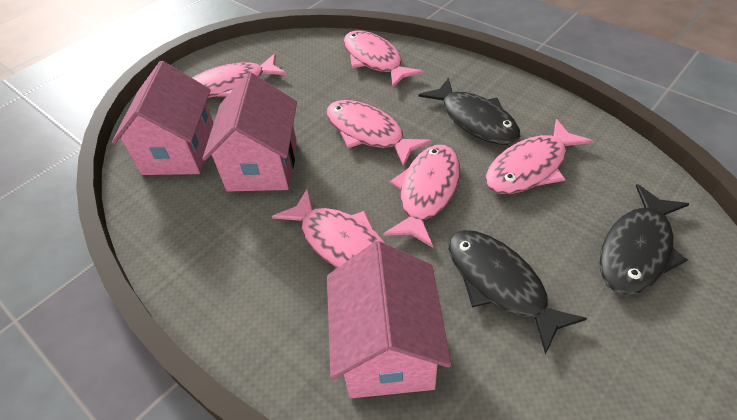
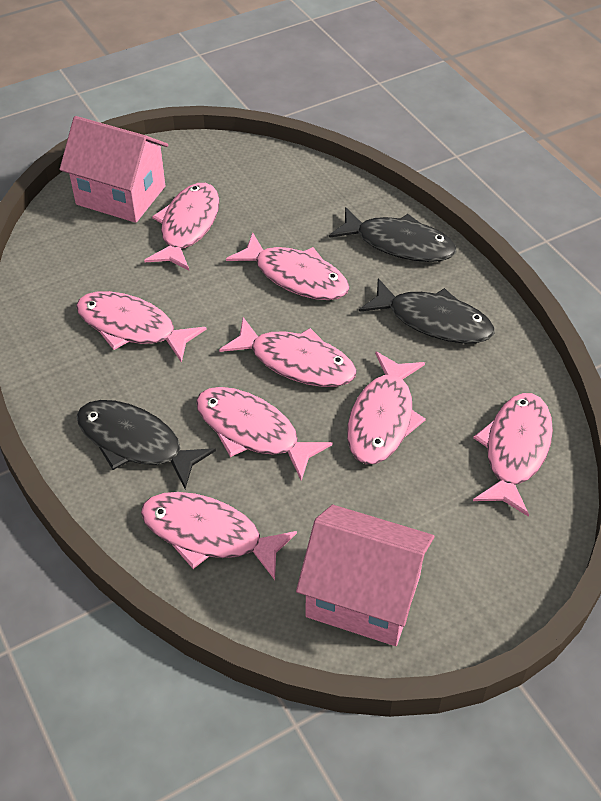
pink fish: [192,54,287,98] [272,188,386,268] [326,100,432,167] [344,30,424,88] [383,145,460,248] [485,119,593,194] = 6 -> [76,291,206,363] [141,492,297,580] [144,183,219,271] [196,387,333,481] [219,317,357,387] [226,232,350,300] [347,352,426,464] [473,393,553,517] = 8
pink house: [112,61,214,175] [202,73,297,192] [327,241,451,398] = 3 -> [60,116,168,223] [296,505,434,646] = 2

